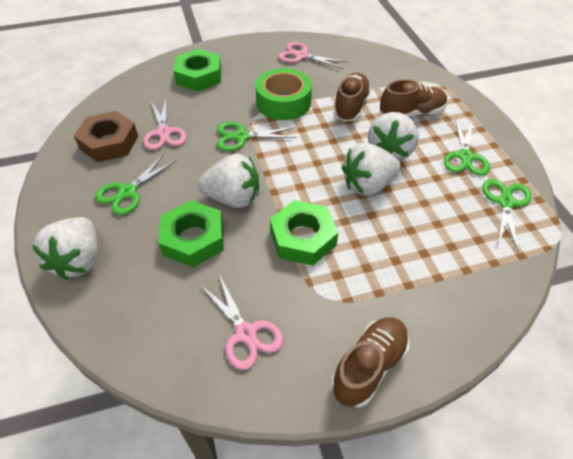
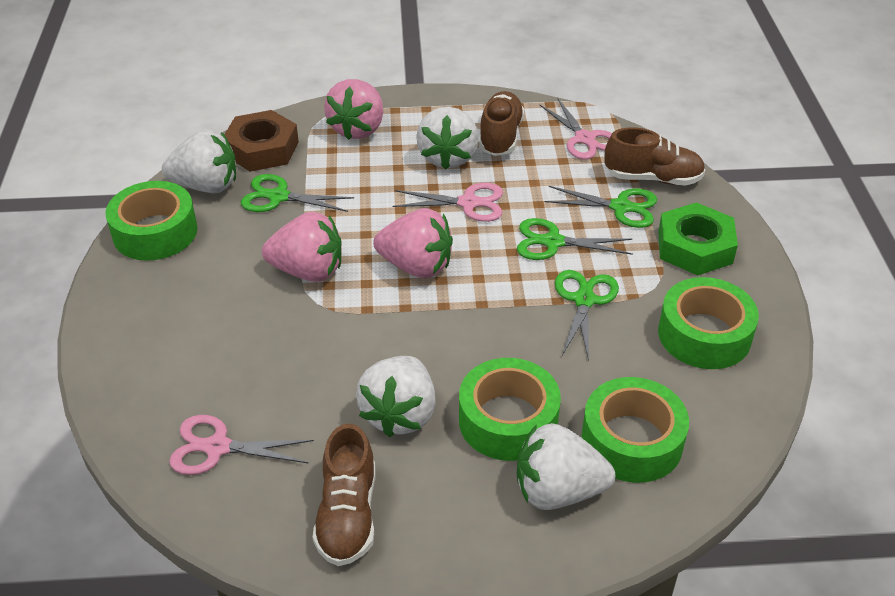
green nut: [158,200,224,267] [174,49,221,91] [270,200,338,265] = 3 -> [658,202,738,275] = 1
green tape: [255,68,312,120] = 1 -> [106,181,198,260] [459,358,561,461] [581,377,689,483] [658,277,759,369] = 4
pink strawberry: none = 0 -> [262,212,342,282] [324,79,383,140] [373,208,453,278] = 3

